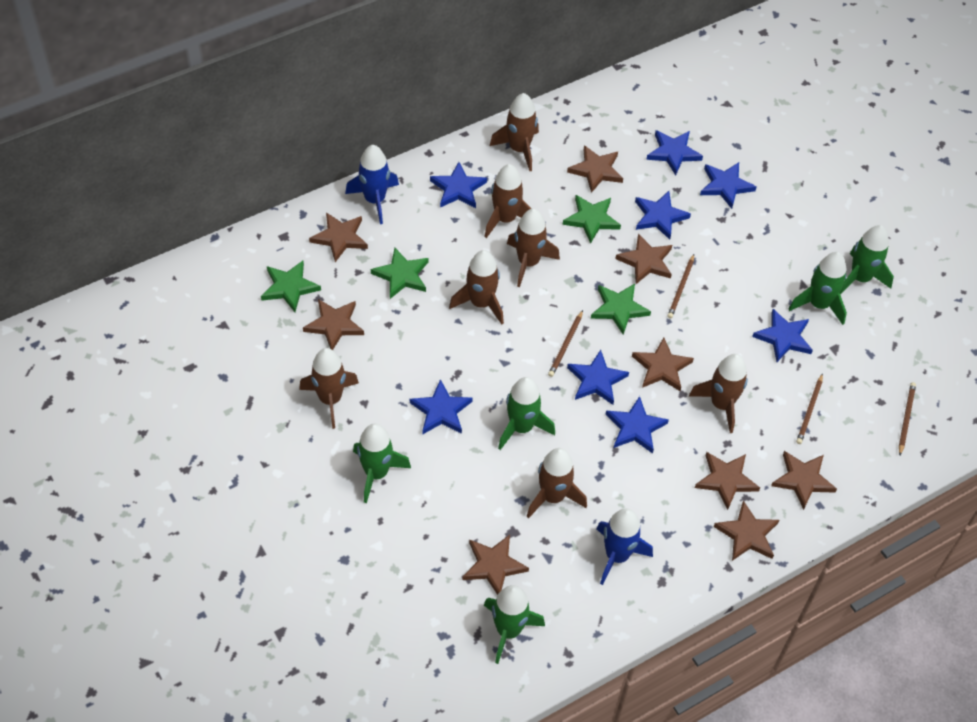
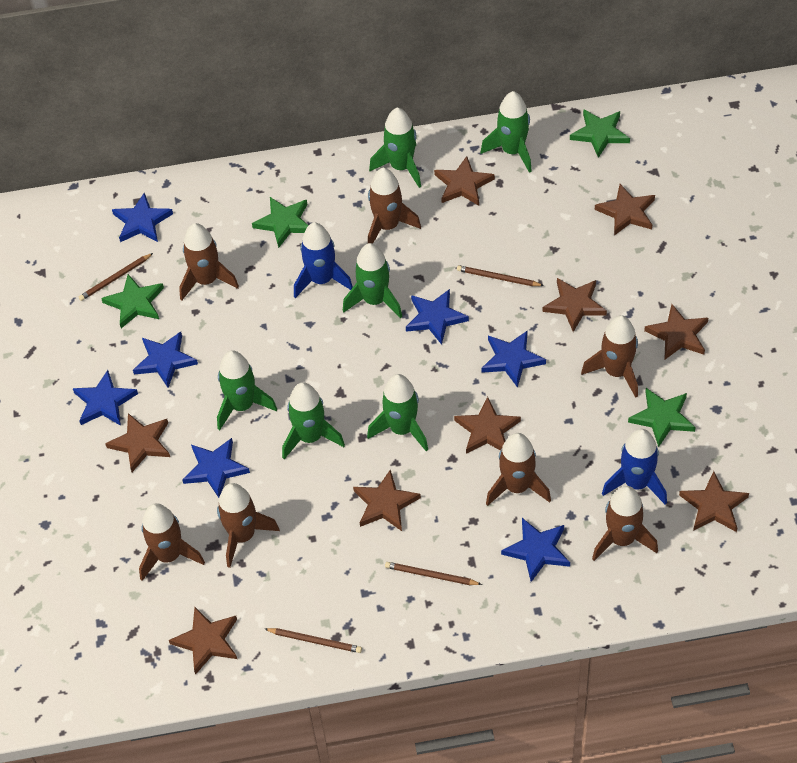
blue star: [410,379,473,435] [430,162,487,208] [567,350,629,405] [605,396,669,454] [635,191,691,240] [646,130,703,175] [700,162,757,209] [752,309,813,362] = 8 -> [73,370,138,426] [112,193,173,242] [133,332,198,388] [182,438,250,498] [406,289,469,345] [481,330,546,388] [501,518,570,582] = 7
green rocket: [353,424,411,503] [484,585,545,664] [498,377,555,450] [789,252,847,325] [840,225,894,295] = 5 -> [217,350,277,430] [282,382,345,459] [343,243,402,318] [367,374,428,452] [369,107,421,188] [481,91,532,173] = 6

